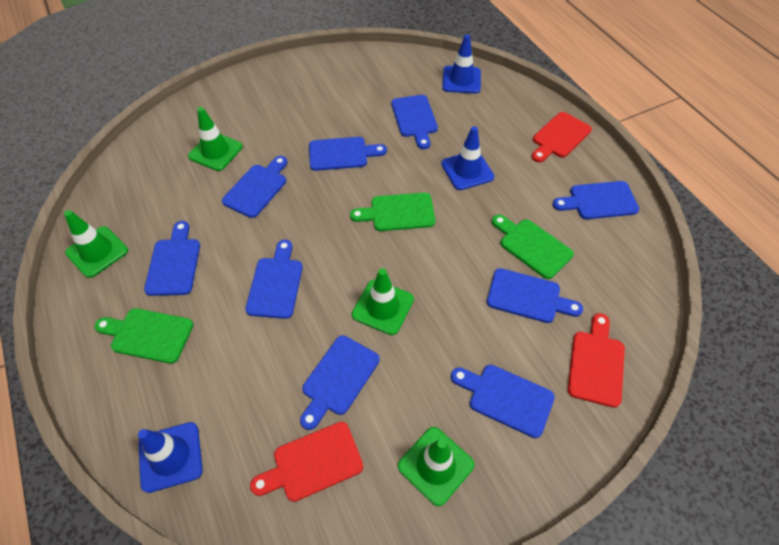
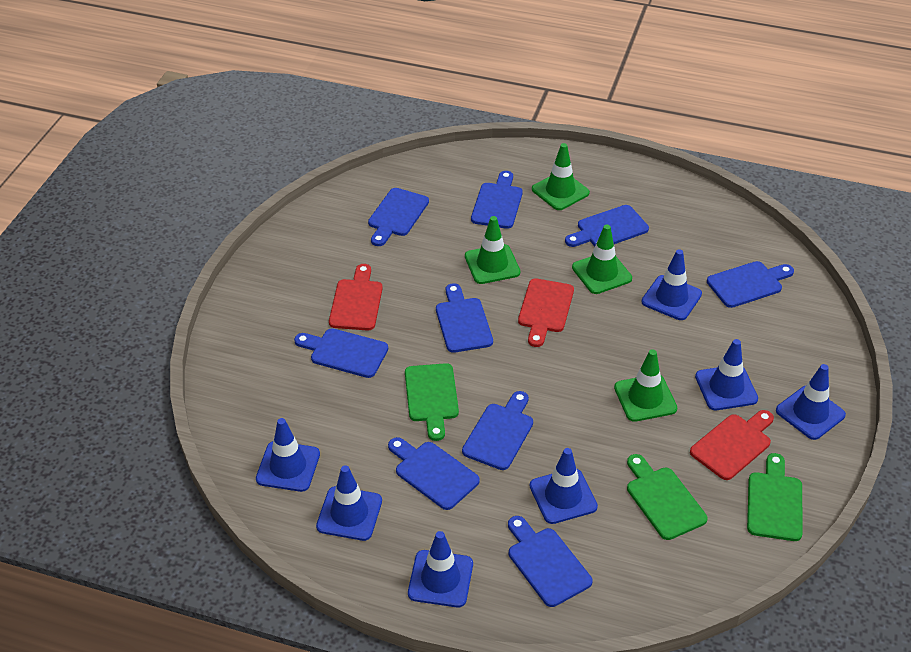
blue traffic cone: [138,422,203,493] [441,126,494,190] [442,35,481,93] = 3 -> [256,418,320,492] [316,465,382,541] [408,531,473,607] [530,448,598,524] [641,249,702,320] [695,339,758,410] [776,364,846,440] = 7

